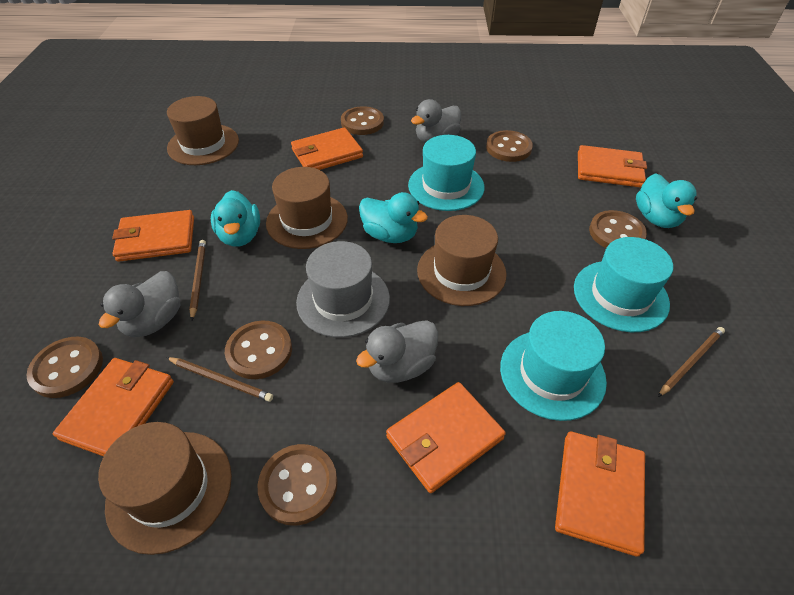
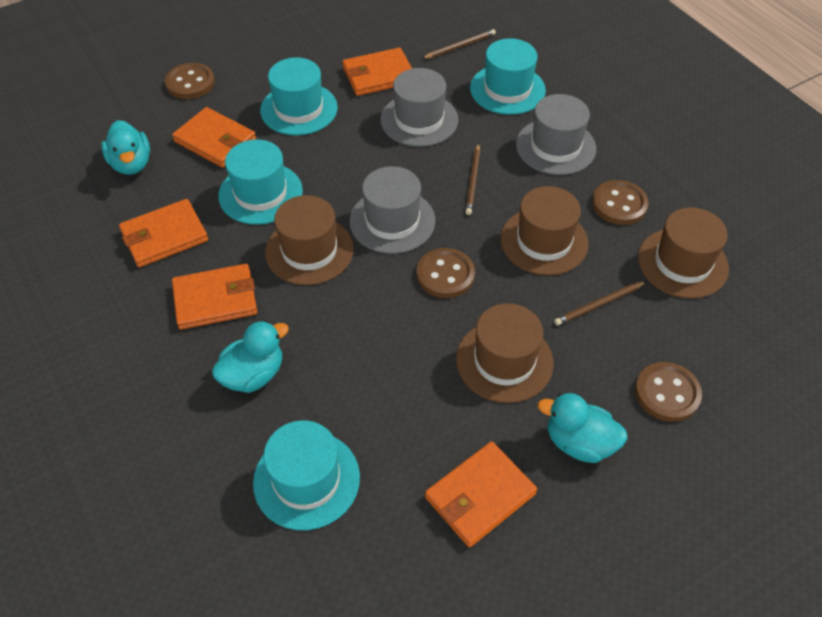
brown button: [26,337,103,398] [225,321,292,379] [258,444,338,526] [341,106,384,135] [486,130,533,162] [589,210,647,248] = 6 -> [165,63,215,99] [417,248,475,298] [592,180,649,225] [635,362,702,422] = 4
grey duck: [99,271,180,337] [356,320,438,383] [411,99,461,143] = 3 -> none = 0
grey hat: [296,241,390,338] = 1 -> [349,166,435,254] [380,68,458,147] [516,94,596,175] = 3
orange wallet: [53,358,174,456] [112,210,194,262] [291,127,363,170] [386,382,506,493] [555,431,645,557] [578,145,647,188] = 6 -> [119,199,208,267] [172,107,256,168] [172,264,257,330] [342,48,412,96] [425,441,537,547] = 5
turquoise hat: [408,135,484,211] [500,311,607,421] [574,237,673,332] = 3 -> [218,139,303,225] [253,420,360,530] [260,57,338,135] [470,38,546,115] = 4

